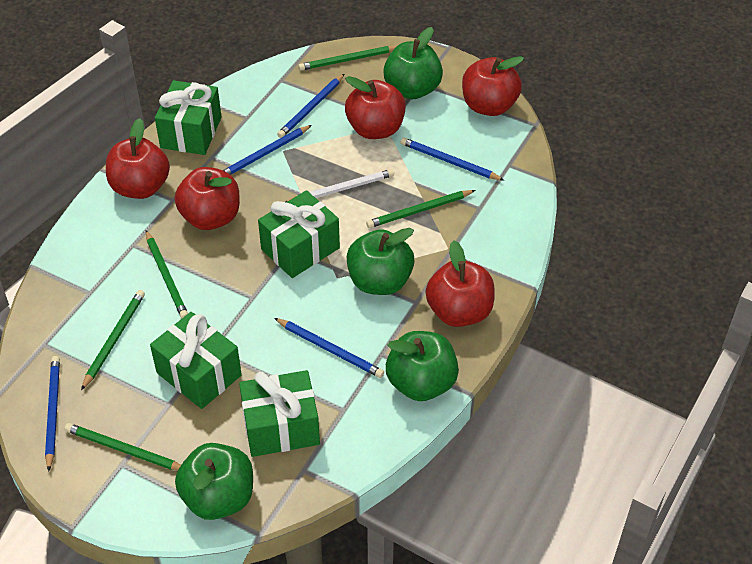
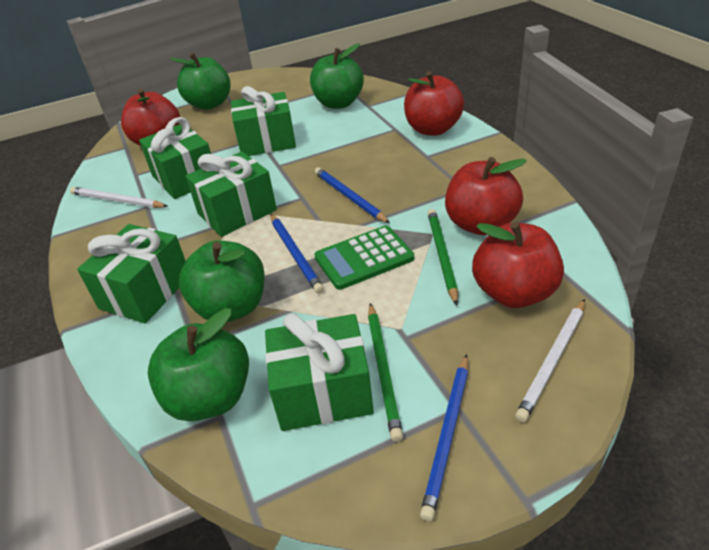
blue pencil: [45,356,60,472] [223,125,312,175] [274,318,384,378] [277,74,344,138] [401,137,504,180] = 5 -> [271,214,324,294] [315,167,390,223] [420,354,468,522] = 3
green calculator: none = 0 -> [314,226,414,290] = 1
green gift: [150,312,242,409] [155,80,222,155] [239,370,320,457] [258,190,340,278] = 4 -> [77,224,186,324] [139,117,211,199] [186,152,277,237] [231,86,296,156] [265,313,374,431] = 5
green pencil: [64,423,181,471] [81,290,145,390] [146,230,188,318] [298,46,397,71] [366,190,476,228] = 5 -> [368,303,403,442] [428,209,458,306] = 2
red apple: [106,118,170,199] [175,167,240,230] [345,76,406,139] [426,241,495,327] [462,56,524,116] = 5 -> [121,88,180,146] [404,71,464,136] [445,157,527,235] [472,222,564,308] = 4
white pencil: [285,169,394,202] = 1 -> [70,187,168,208] [515,299,585,422] = 2

